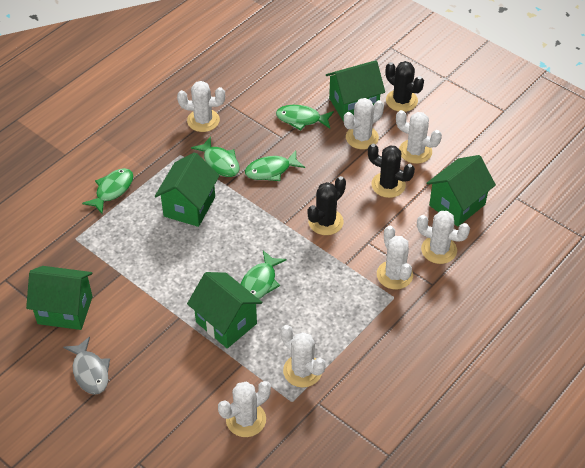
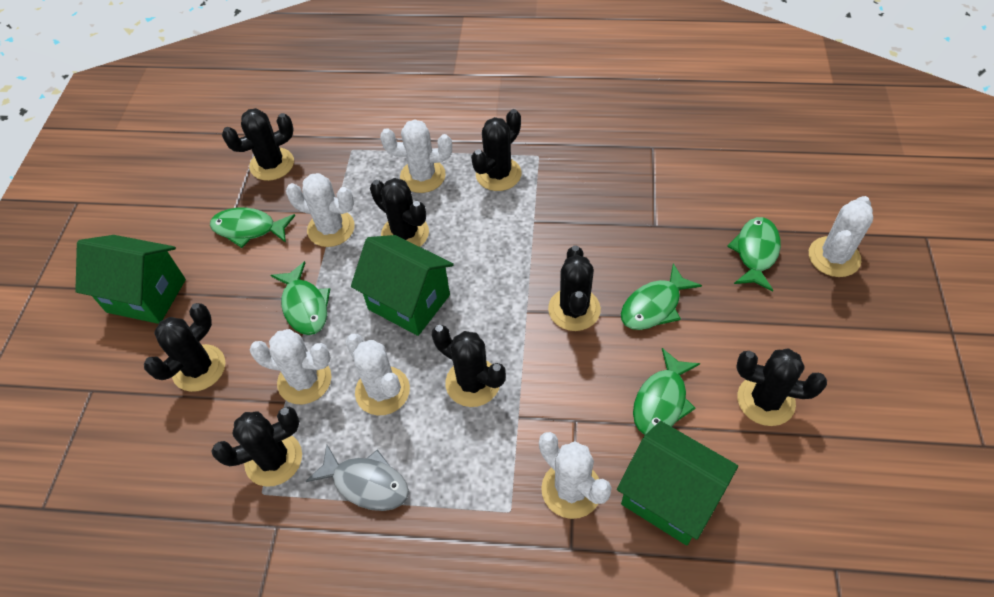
black cactus: [307,176,346,235] [368,144,415,198] [385,61,424,112] = 3 -> [144,303,225,392] [212,407,302,487] [222,108,294,181] [370,178,429,247] [432,325,506,407] [471,109,521,191] [548,245,601,331] [736,349,827,426] = 8
green house: [26,266,93,330] [155,152,220,227] [187,272,262,348] [326,60,385,122] [426,155,496,227] = 5 -> [75,235,186,324] [351,235,454,336] [617,421,738,546] = 3
white cactus: [177,81,225,132] [218,381,271,437] [281,325,326,388] [344,98,384,149] [377,226,413,289] [396,110,442,164] [417,211,470,264] = 7 -> [250,329,331,404] [286,173,355,247] [346,334,410,415] [380,119,452,193] [539,432,612,519] [809,196,873,277] = 6

